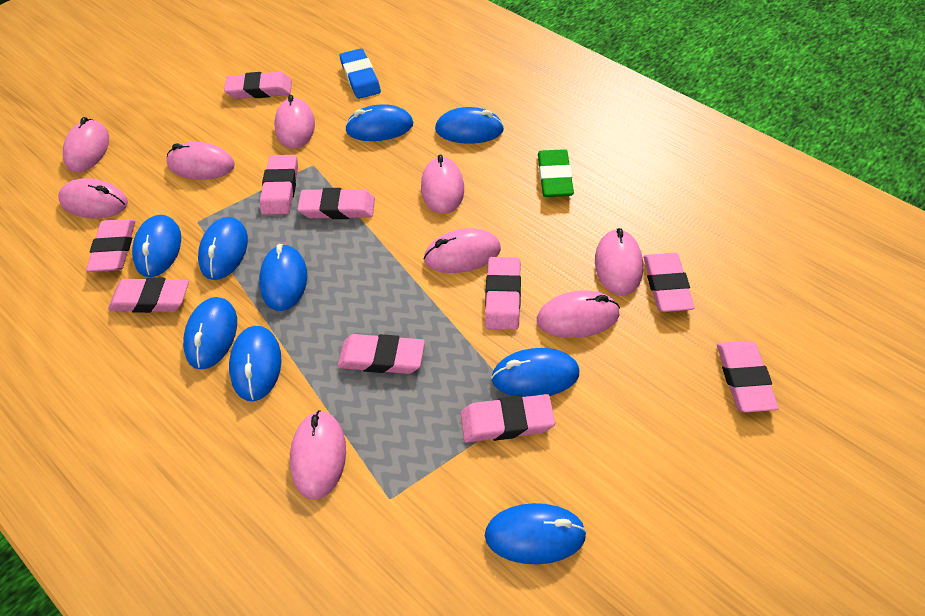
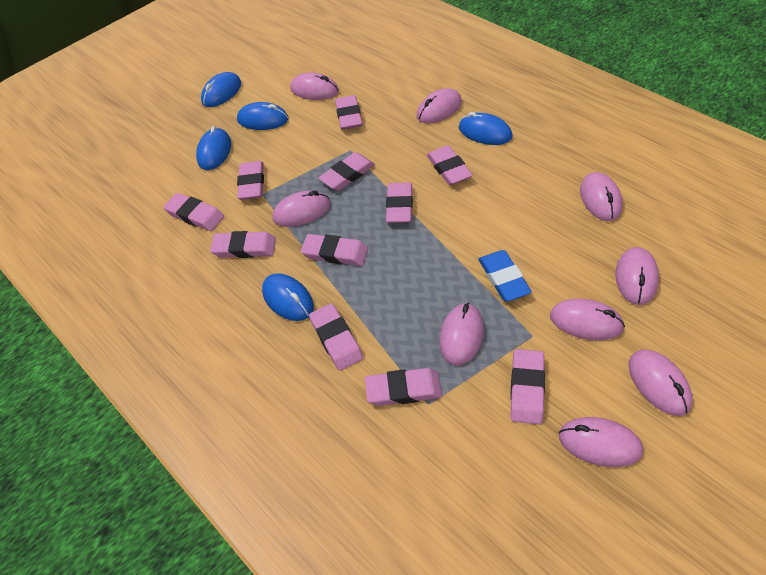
blue mouse: [132,215,181,277] [183,297,237,370] [198,217,248,280] [229,326,282,401] [259,244,307,311] [345,104,413,141] [435,107,504,144] [485,503,587,564] [491,348,579,397] = 9 -> [196,126,231,170] [201,72,241,107] [237,102,288,130] [262,273,314,321] [459,112,512,145] = 5
green eraser: [538,149,574,197] = 1 -> none = 0
pink eraser: [86,219,135,272] [108,277,189,313] [224,72,292,99] [260,155,298,215] [297,188,375,219] [338,334,425,374] [461,394,555,442] [485,257,521,330] [643,253,695,312] [717,341,779,412] = 10 -> [163,193,224,231] [210,231,276,258] [237,161,264,200] [301,234,368,266] [309,303,363,371] [318,152,375,191] [335,95,362,130] [365,368,442,406] [386,182,413,223] [427,145,473,185] [510,349,545,424] = 11

